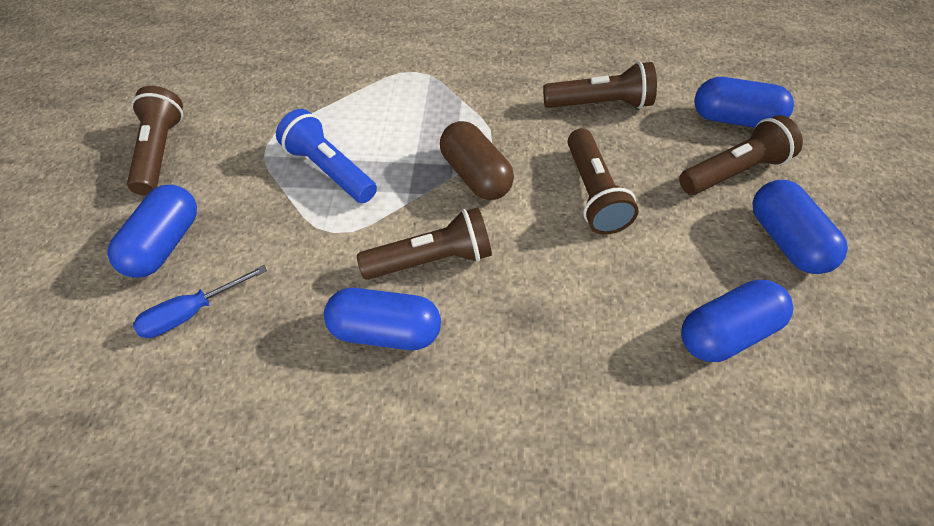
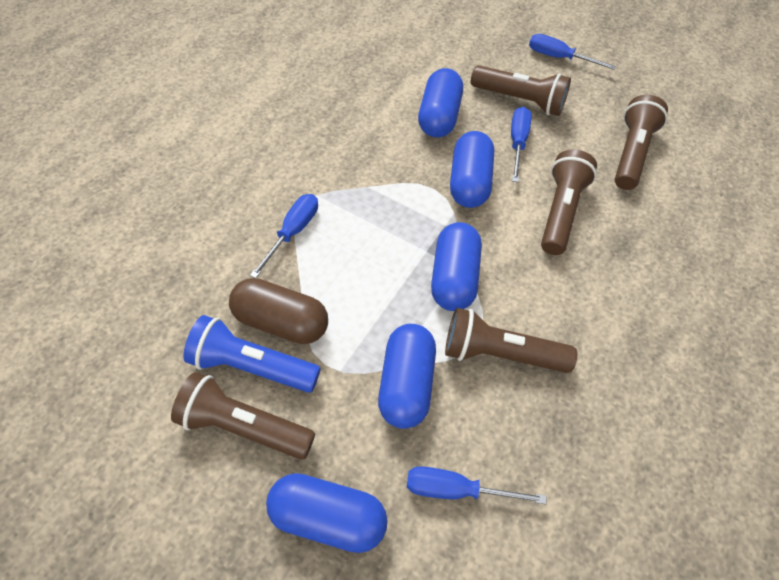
blue screwdriver: [133,265,267,338] = 1 -> [250,194,318,278] [407,466,546,504] [511,107,532,182] [529,34,616,70] = 4

